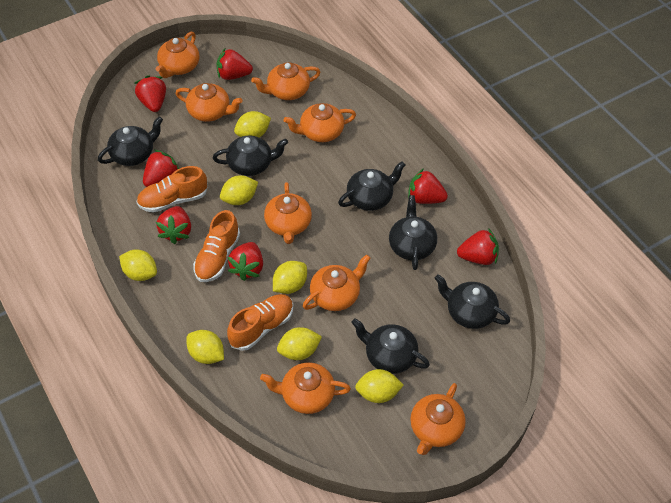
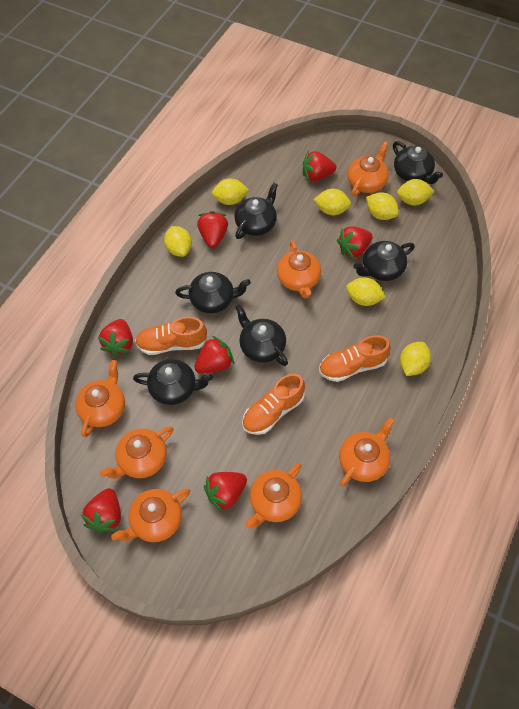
orange teapot: [156,32,199,78] [175,83,243,122] [251,62,320,100] [260,362,351,414] [264,182,312,244] [284,103,356,142] [303,254,371,311] [410,383,466,455] = 8 -> [75,360,125,437] [100,426,173,479] [111,489,190,542] [245,463,302,528] [277,240,321,298] [339,417,395,487] [348,141,389,196] = 7

